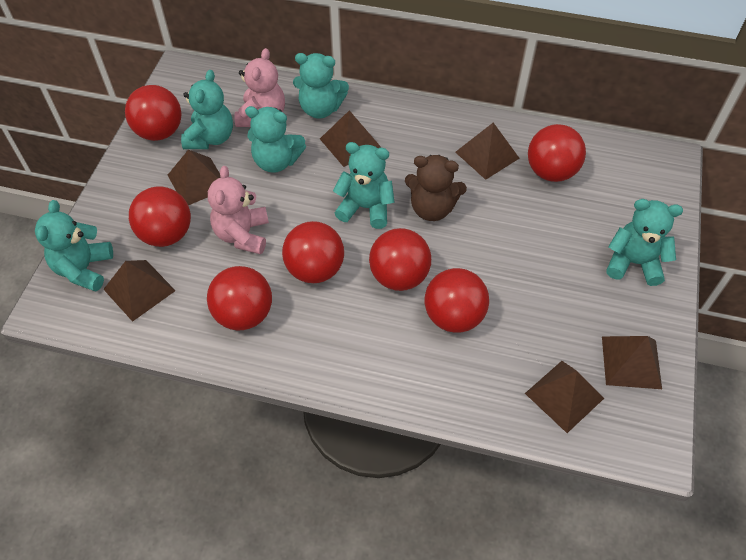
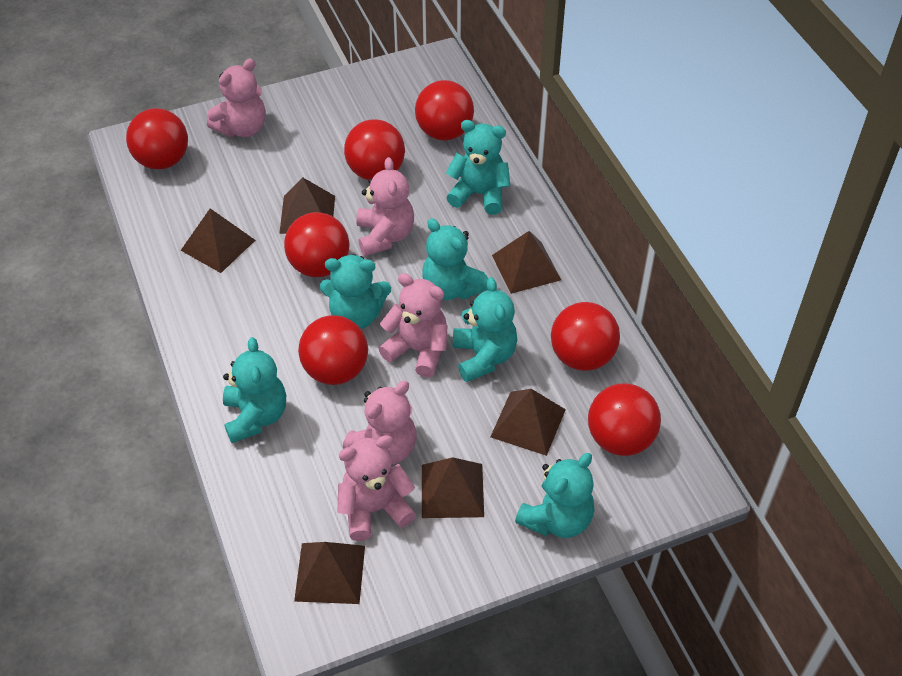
brown teddy bear: [405,155,467,221] = 1 -> none = 0
pink teddy bear: [208,166,269,254] [234,48,285,127] = 2 -> [207,59,266,137] [338,435,416,541] [343,381,417,464] [356,157,414,256] [379,273,448,378] = 5

